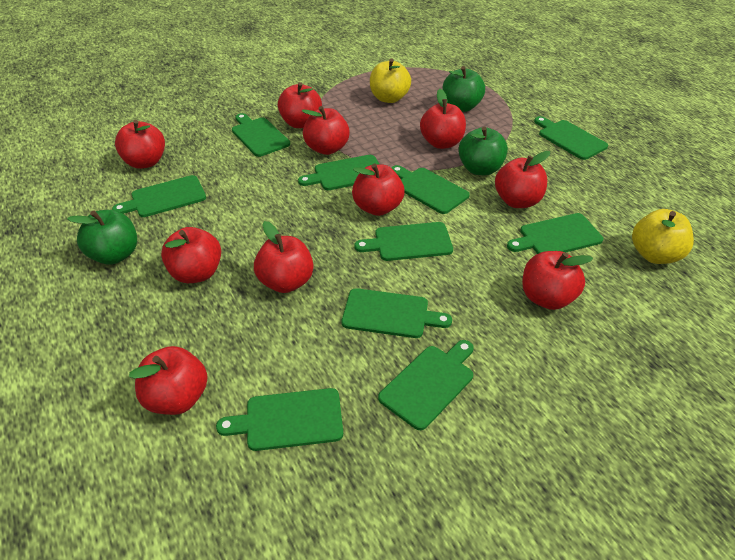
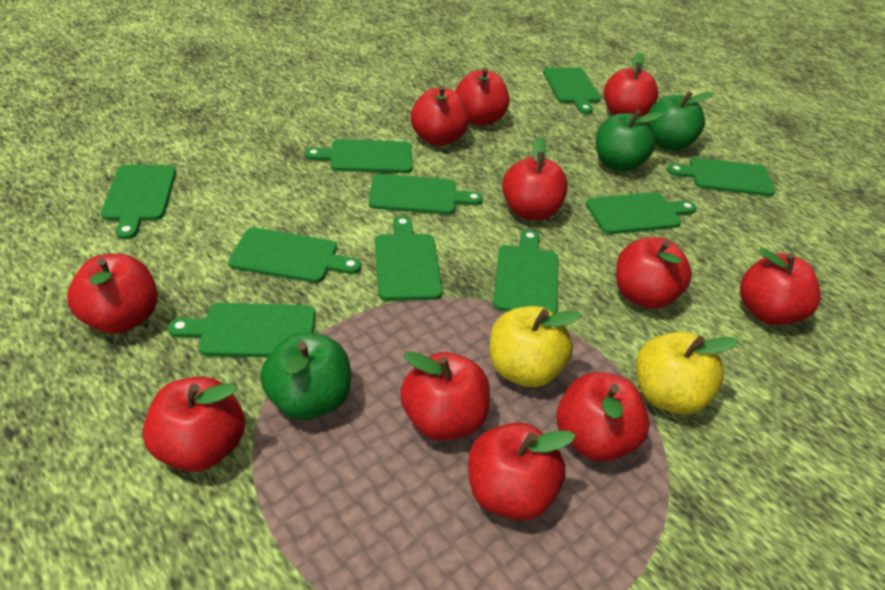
red apple: [115,120,165,169] [129,346,208,415] [161,227,221,283] [254,221,314,293] [278,82,322,128] [302,106,350,155] [352,164,405,216] [420,89,466,149] [495,151,550,208] [522,251,593,310] = 10 -> [67,254,158,334] [143,376,245,472] [400,351,490,440] [411,85,469,146] [455,67,510,126] [468,422,576,521] [502,136,568,220] [556,372,650,462] [604,52,659,117] [616,237,692,309] [740,248,821,325] = 11

